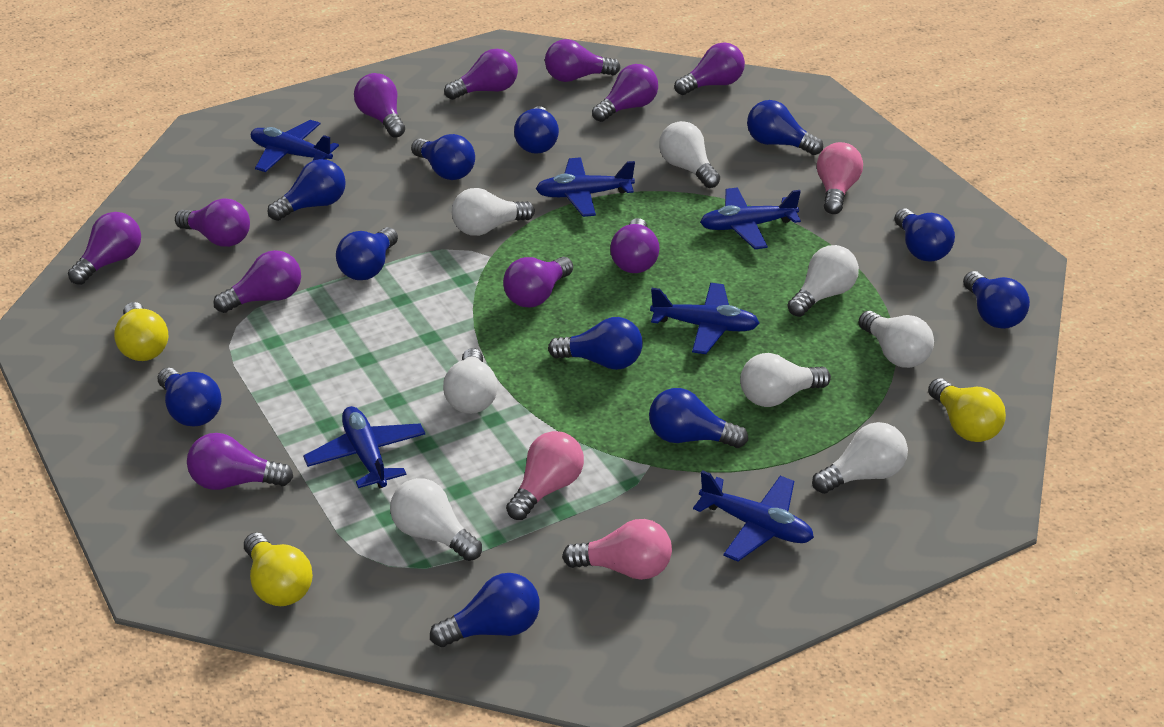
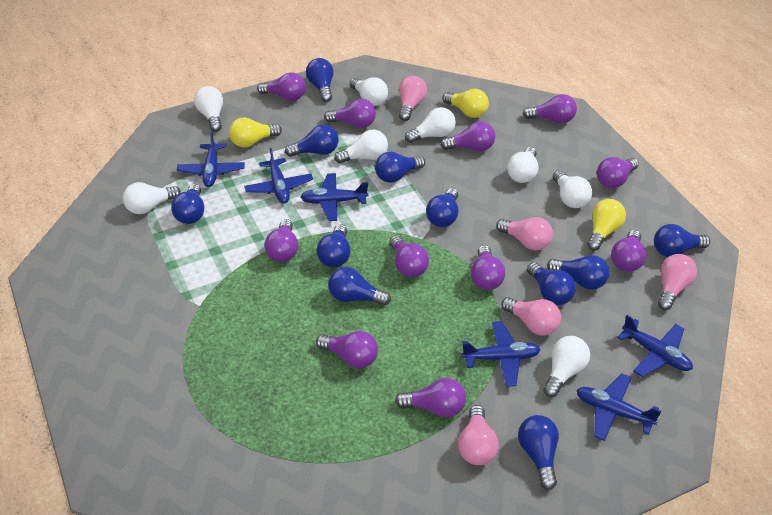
pink light bulb: [506,431,584,520] [562,519,672,580] [817,142,863,214] = 3 -> [399,76,427,121] [458,405,499,465] [496,217,553,250] [501,297,561,336] [658,254,697,310] = 5

